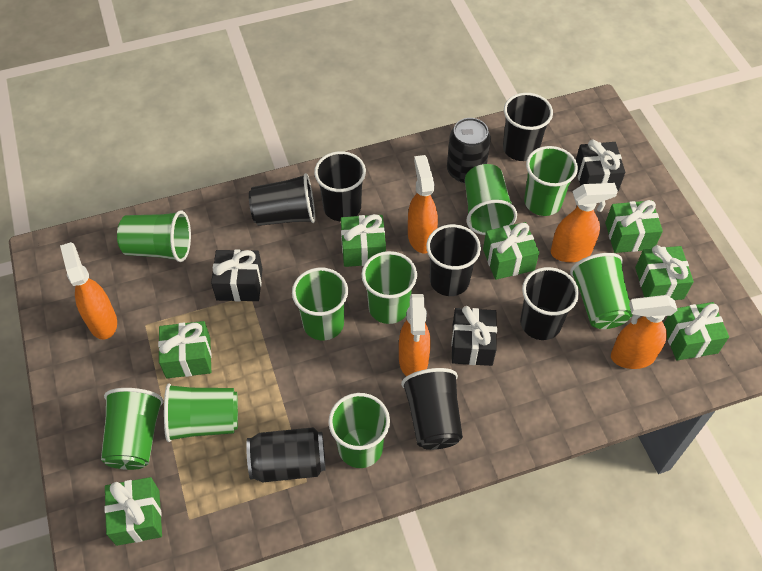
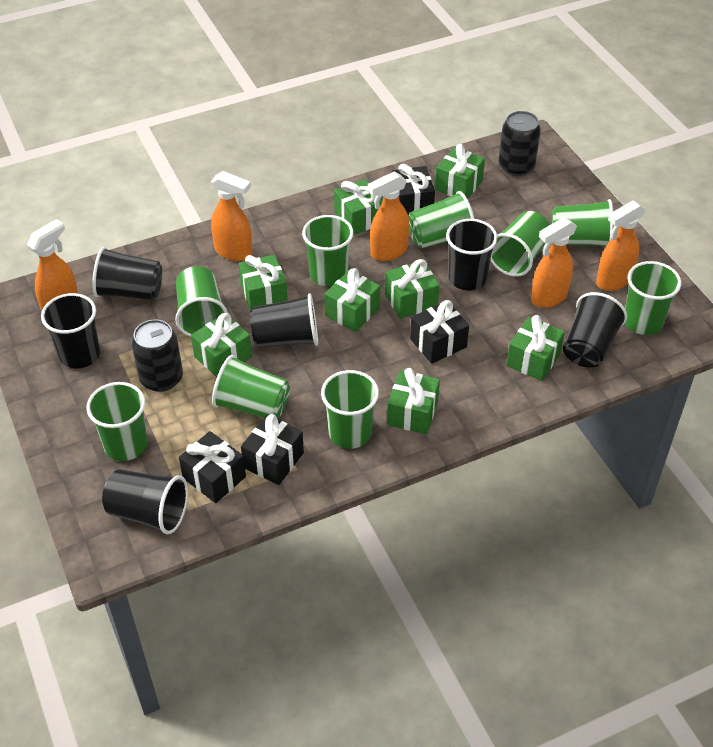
black gift: [211,249,263,301] [451,306,497,366] [576,140,625,191] = 3 -> [179,431,246,503] [241,414,304,485] [392,164,435,216] [410,300,469,364] = 4
green gift: [104,477,162,546] [158,321,212,378] [341,214,386,267] [483,222,539,280] [605,200,663,253] [635,245,694,300] [664,302,729,361] = 7 -> [191,313,252,377] [239,255,288,311] [324,268,380,332] [334,179,383,235] [385,259,439,319] [387,368,440,434] [435,144,485,199] [506,315,565,381] = 8

